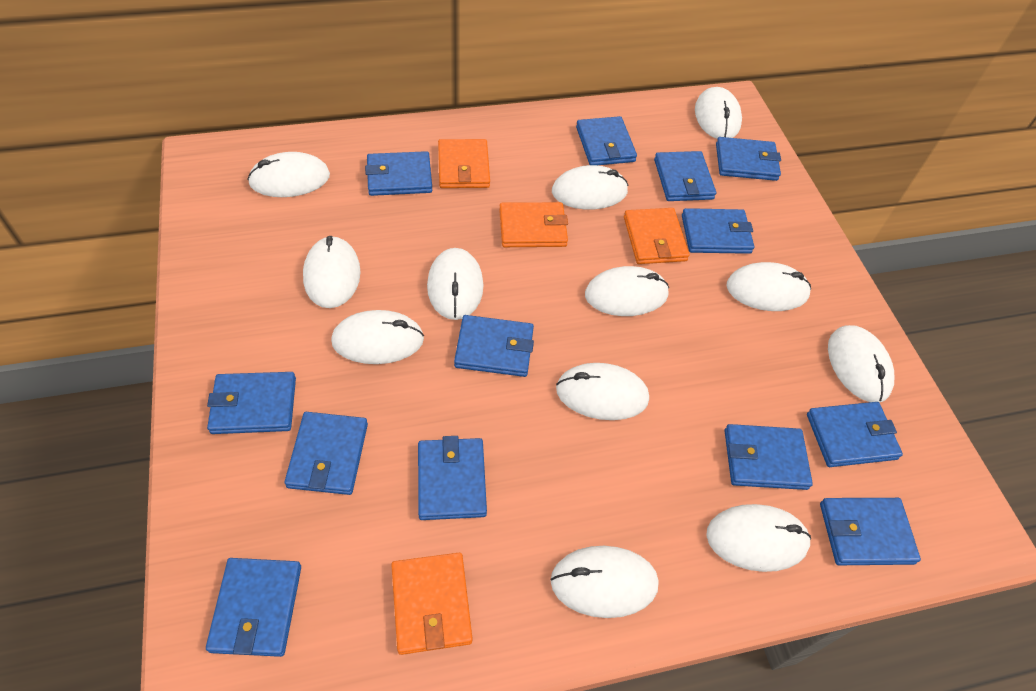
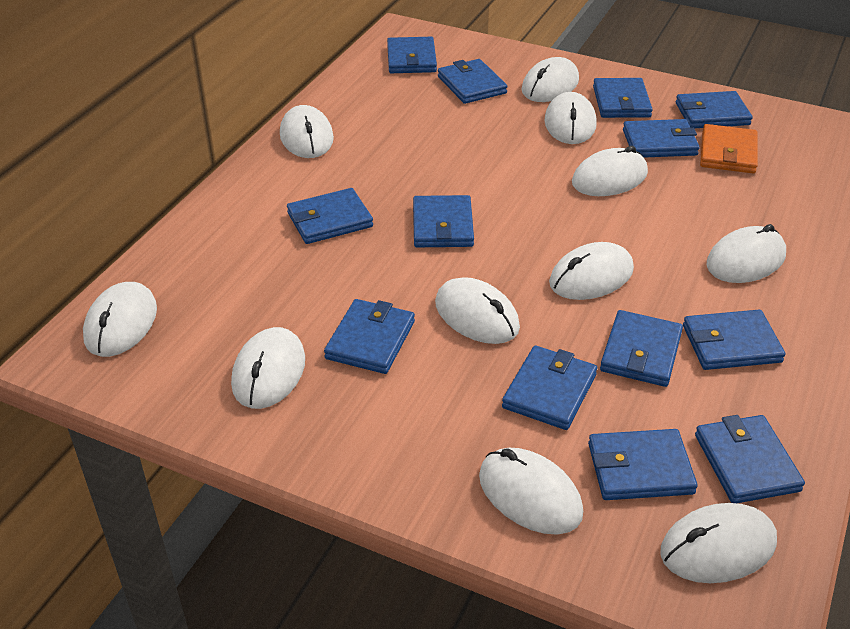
orange wallet: [391,553,473,655] [438,139,490,188] [499,202,568,247] [624,208,690,264] = 4 -> [700,124,758,173] = 1
white mouse: [247,152,330,197] [303,236,361,308] [331,310,424,364] [427,248,483,320] [551,546,659,618] [552,165,629,210] [556,363,649,420] [585,266,669,316] [695,87,742,139] [706,504,811,572] [727,262,811,311] [828,325,894,403] = 12 -> [83,282,157,357] [231,327,305,409] [280,105,334,158] [435,277,520,344] [479,448,583,534] [521,57,579,102] [544,92,597,144] [549,242,634,300] [572,146,648,196] [660,503,777,583] [706,224,786,283] = 11

